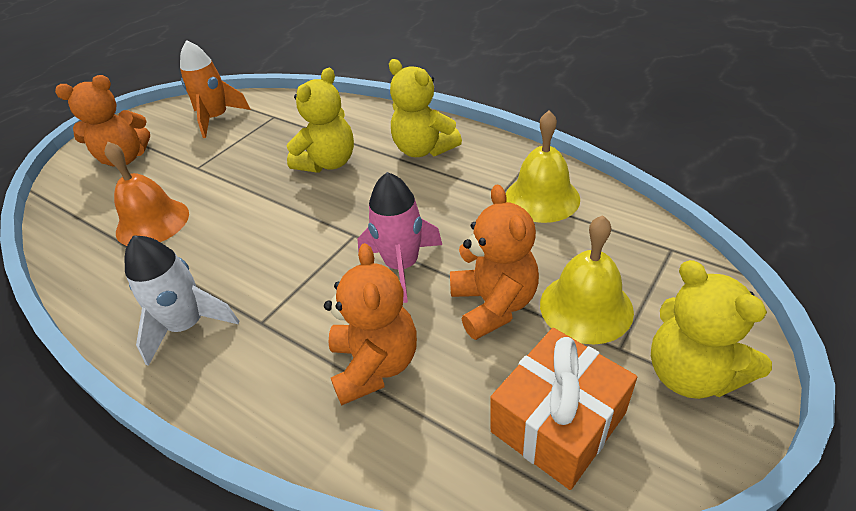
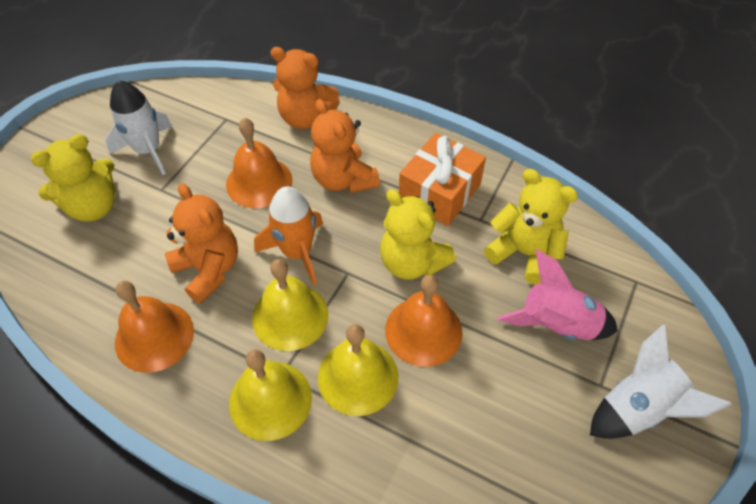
orange bell: [104,142,189,246] = 1 -> [115,281,194,373] [226,118,293,208] [385,275,463,367] = 3
white rocket: [125,235,239,366] = 1 -> [105,80,173,175] [590,324,731,439] = 2
yellow bell: [506,111,580,223] [540,215,634,344] = 2 -> [229,349,312,441] [252,259,329,351] [318,324,398,416] = 3

